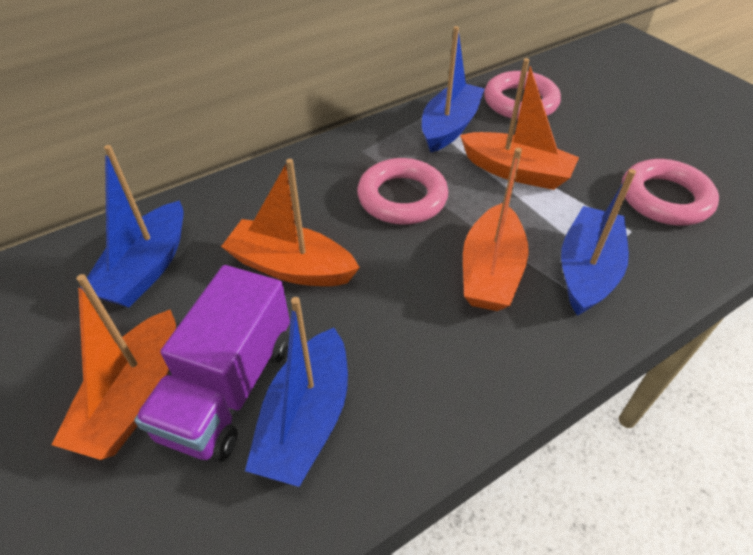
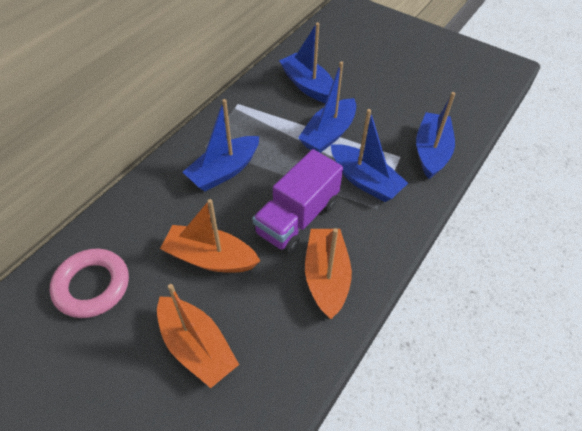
blue boat: [81,145,184,308] [245,297,348,487] [422,26,485,153] [561,169,636,316] = 4 -> [183,99,259,191] [279,23,333,103] [298,61,356,153] [331,109,408,202] [416,92,456,179] = 5
orange boat: [51,274,176,460] [221,159,360,286] [460,58,579,190] [463,148,529,311] = 4 -> [157,284,239,388] [160,199,260,273] [305,228,352,319] = 3
pink ring: [357,158,448,225] [484,71,561,120] [622,159,719,225] = 3 -> [50,249,129,318] = 1

